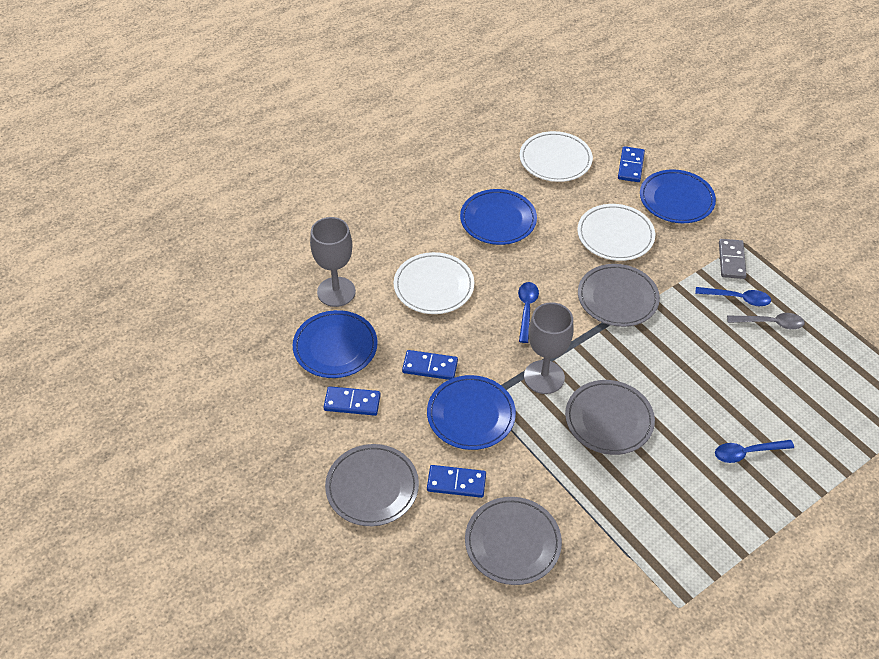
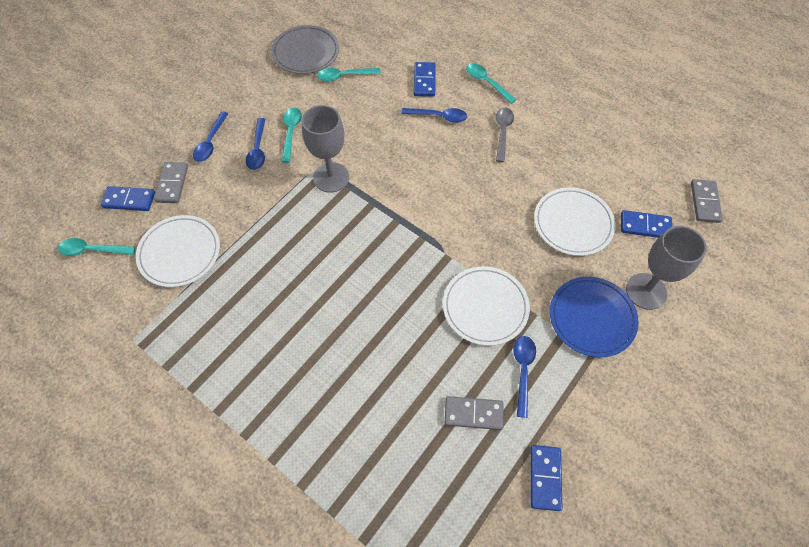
blue plate: [293,310,378,378] [427,375,516,450] [460,189,537,245] [640,169,716,223] = 4 -> [550,277,639,357] = 1
blue spoon: [518,282,539,343] [695,287,771,306] [715,440,794,463] = 3 -> [193,112,228,162] [246,118,266,170] [401,108,467,123] [513,336,536,418] = 4
grey domino: [719,239,747,279] = 1 -> [154,162,188,203] [445,396,503,430] [691,179,723,223] = 3
grey plate: [325,444,419,526] [465,497,562,585] [565,380,655,455] [578,264,660,327] = 4 -> [271,25,339,74] = 1
turquoise spoon: none = 0 -> [58,238,136,256] [281,108,302,163] [317,68,381,82] [466,63,516,104] = 4

